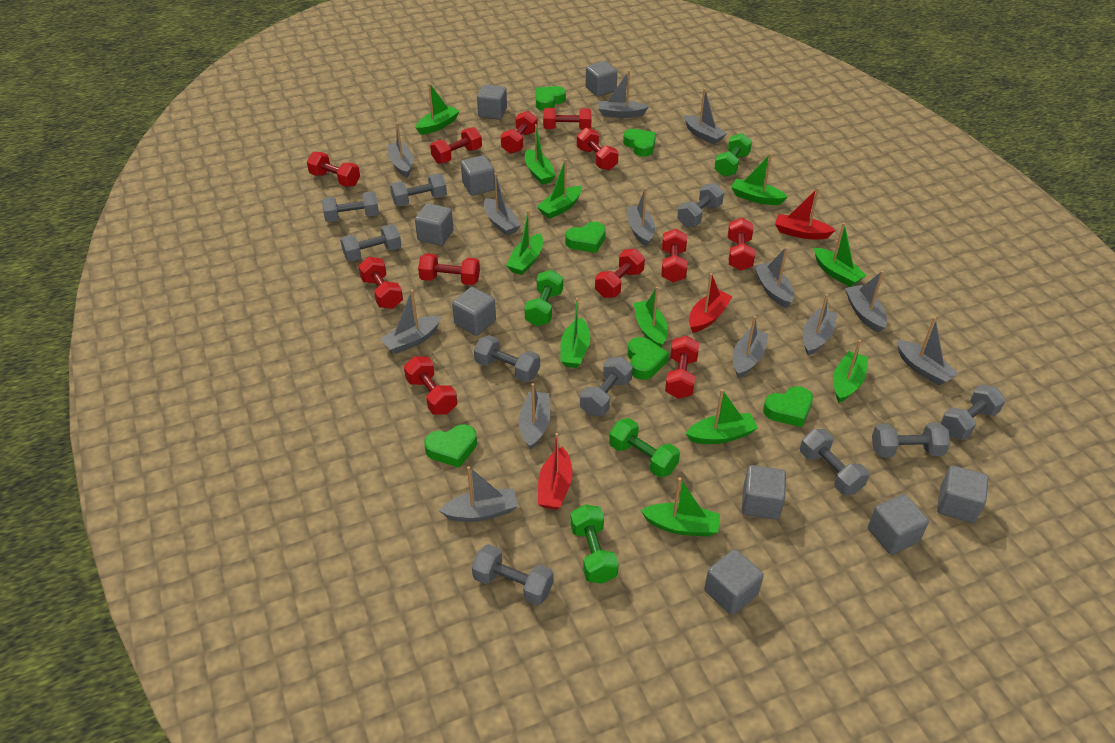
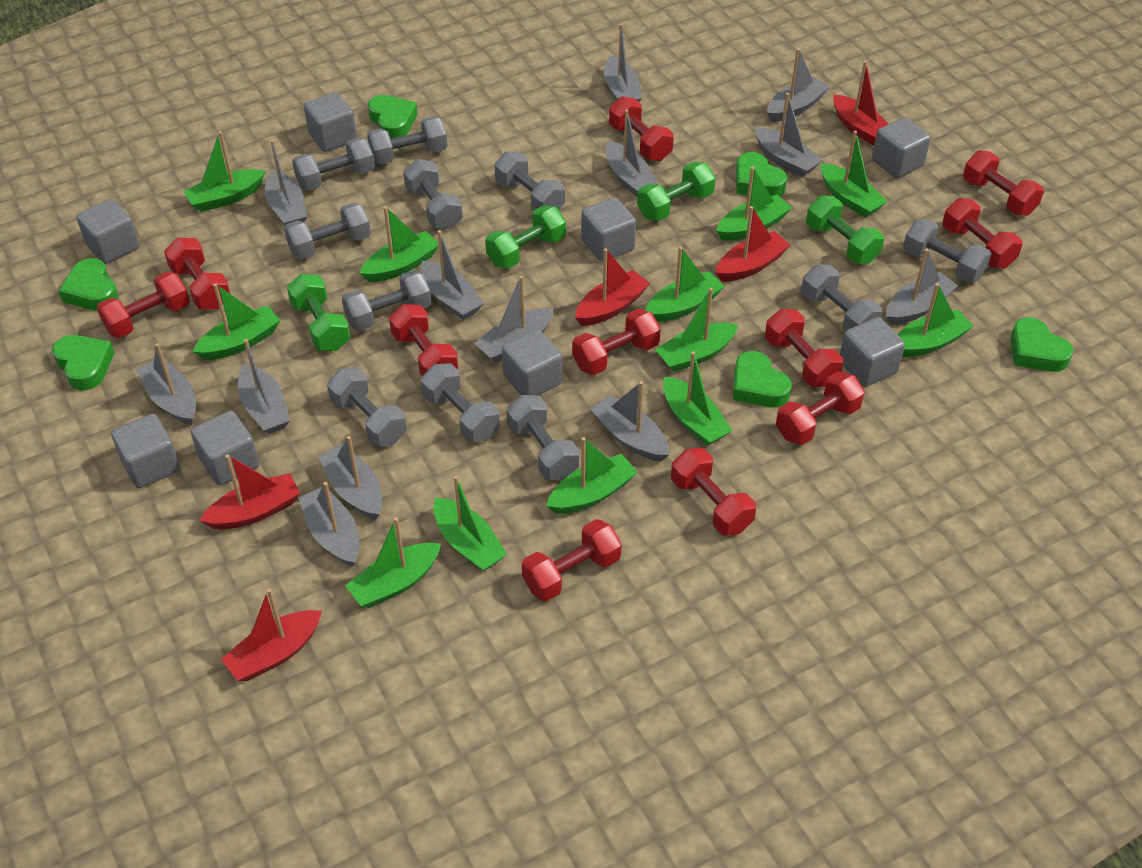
green boat: [416,83,460,135] [506,210,543,275] [525,124,556,185] [537,159,582,219] [560,298,590,368] [634,287,668,347] [640,478,720,537] [685,389,758,444] [731,153,788,205] [814,223,867,287] [833,340,868,403] = 11 -> [183,131,265,212] [192,283,281,360] [345,517,441,608] [360,206,439,282] [433,476,507,572] [547,437,638,514] [645,246,725,322] [655,288,738,372] [663,351,733,446] [716,167,792,241] [821,131,887,218] [897,283,974,357] = 12
grey cube: [415,203,453,246] [452,287,496,336] [461,155,495,195] [477,84,507,119] [586,61,617,97] [704,549,764,615] [742,465,786,520] [868,494,929,555] [937,465,988,523] = 9 -> [76,199,139,264] [111,414,180,488] [191,411,259,486] [304,92,357,152] [502,329,562,396] [581,197,636,262] [840,317,905,387] [872,117,931,178] = 8
grey dumbbell: [322,191,379,222] [340,224,402,262] [390,173,447,206] [472,544,553,605] [474,335,540,382] [580,357,633,416] [677,183,724,227] [800,429,869,495] [872,423,950,457] [940,385,1006,440] = 10 -> [284,202,371,259] [292,137,375,191] [327,368,407,447] [342,270,432,331] [367,116,448,165] [403,159,463,229] [421,363,500,442] [494,151,565,211] [506,395,579,480] [801,264,883,331] [903,219,992,283] = 11
red boat: [538,433,573,510] [689,273,733,333] [775,188,835,240] = 3 -> [199,454,300,530] [221,588,322,681] [575,248,650,326] [716,206,790,282] [833,61,888,146] = 5
red dumbbell: [307,152,360,187] [358,257,403,309] [404,356,457,415] [418,253,480,285] [430,127,482,164] [501,111,538,154] [543,108,592,130] [577,128,619,170] [595,249,645,298] [661,229,687,283] [665,336,700,399] [728,218,755,271] = 12 -> [97,271,190,338] [164,238,230,309] [389,304,458,376] [522,519,622,601] [572,309,661,375] [609,96,674,161] [671,448,756,536] [765,309,843,387] [776,371,865,445] [942,198,1023,268] [963,150,1044,216] = 11

